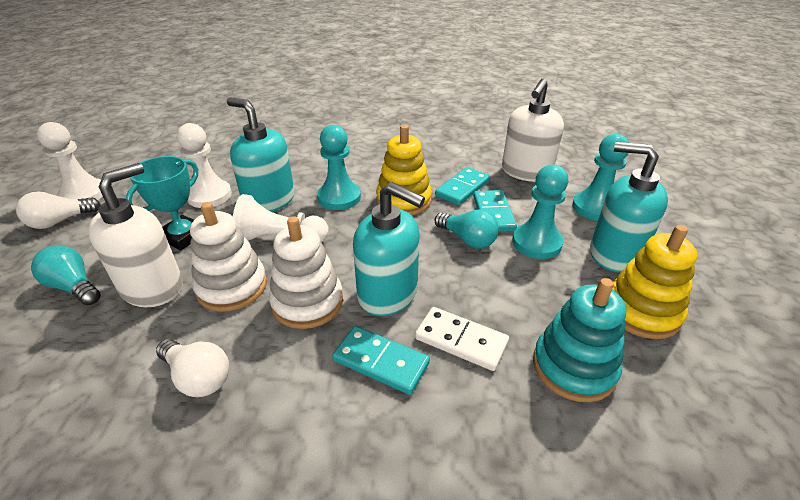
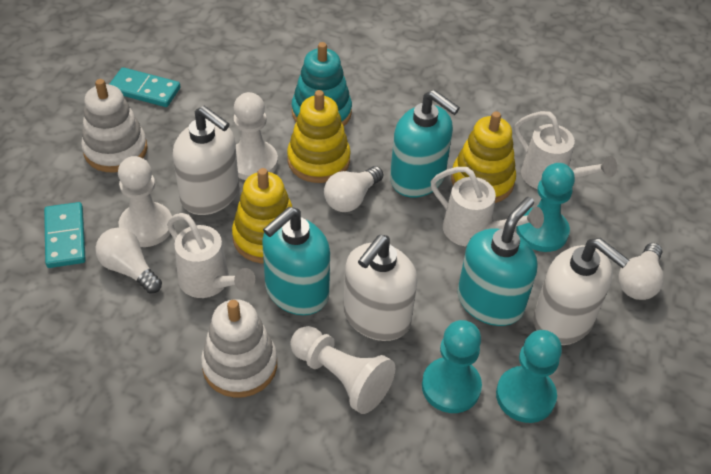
turquoise domino: [332,326,430,395] [435,167,490,205] [473,190,517,232] = 3 -> [44,202,86,268] [109,67,181,107] = 2
turquoise light bulb: [31,245,101,305] [435,209,499,249] = 2 -> none = 0
turquoise trophy: [126,156,198,250] = 1 -> none = 0
white domino: [415,307,509,371] = 1 -> none = 0
white light bulb: [16,191,101,229] [156,339,229,397] = 2 -> [95,228,162,294] [324,166,383,212] [618,243,664,300] = 3
white soap dispenser: [88,163,183,307] [502,79,564,182] = 2 -> [173,106,239,215] [343,235,418,341] [533,238,629,345] = 3
white watering can: none = 0 -> [167,213,255,298] [430,167,544,247] [515,111,617,189] = 3
yellow stacking toy: [376,125,432,215] [612,225,697,339] = 2 -> [232,168,292,263] [287,90,351,183] [451,111,516,203] = 3

